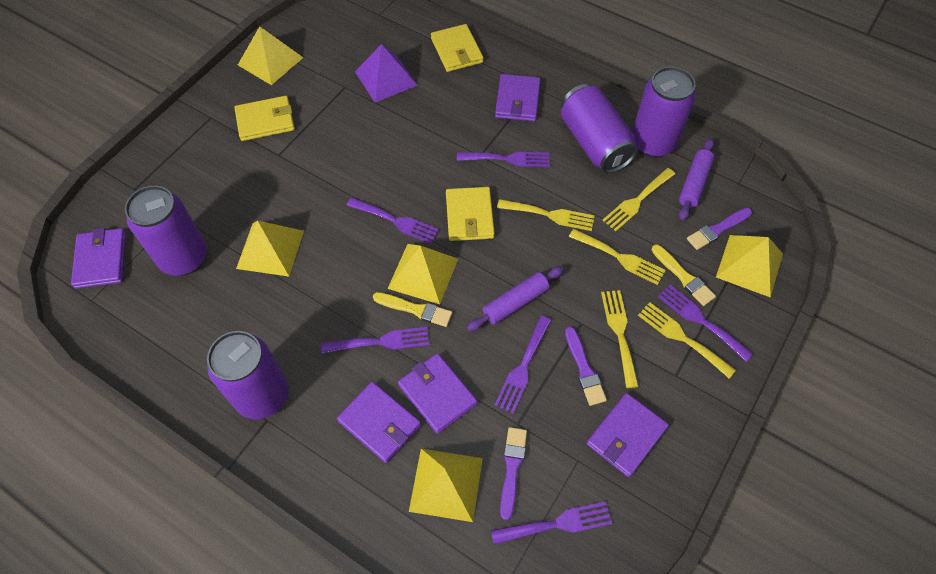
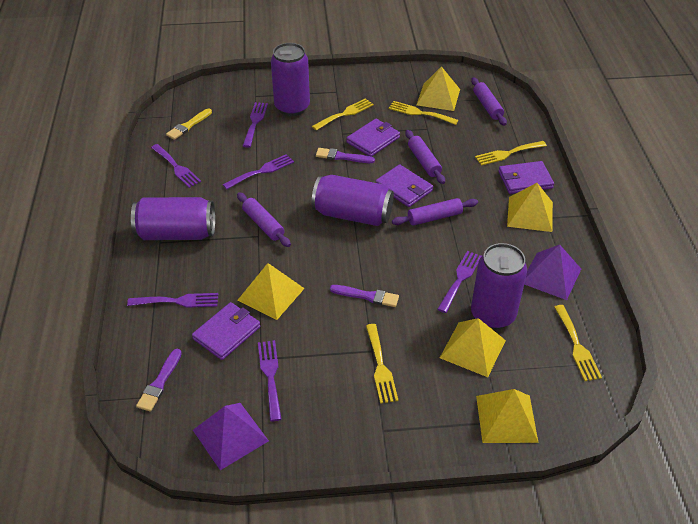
purple pyramid: [355,44,418,102] = 1 -> [193,403,269,470] [524,245,581,300] = 2
purple rolling pin: [467,266,564,331] [679,138,714,221] = 2 -> [237,192,291,247] [392,198,478,226] [405,130,445,184] [471,77,507,126] = 4
purple wallet: [71,228,126,289] [337,382,421,463] [398,353,477,434] [495,74,541,122] [586,393,669,477] = 5 -> [192,302,261,360] [346,119,400,157] [375,164,433,207] [498,161,554,194] = 4
yellow brush: [373,292,452,327] [652,244,716,306] = 2 -> [166,108,212,140] = 1
yellow wallet: [234,96,295,141] [431,24,483,72] [446,187,495,241] = 3 -> none = 0

